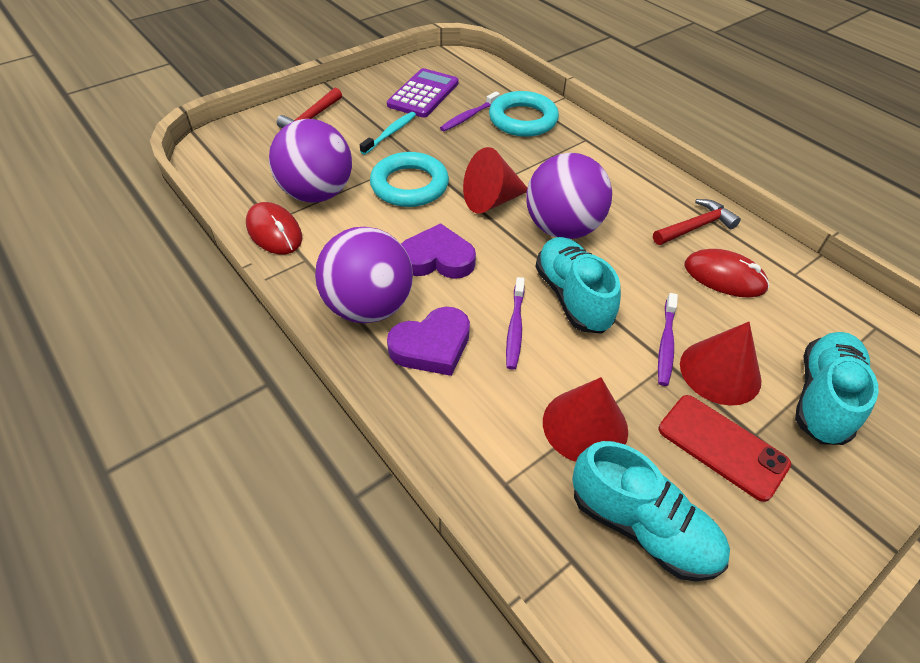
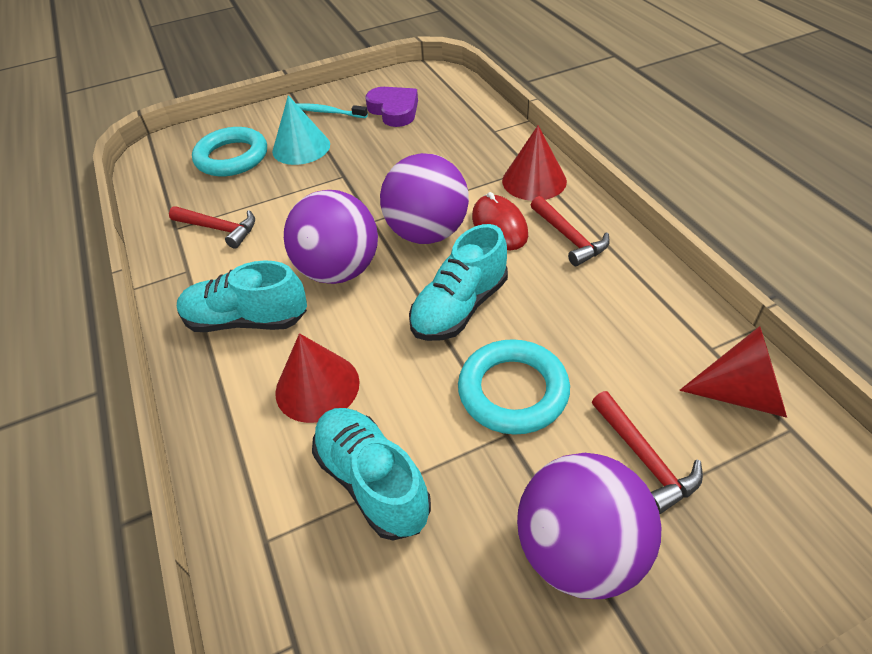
purple calculator: [387,68,459,118] = 1 -> none = 0
purple heart: [387,307,470,376] [401,223,476,279] = 2 -> [365,87,418,127] = 1
purple toothbrush: [440,91,500,131] [506,277,525,370] [658,293,678,386] = 3 -> none = 0
red hammer: [277,88,342,128] [653,199,741,245] = 2 -> [169,206,255,249] [531,196,610,266] [592,391,703,514] = 3
red mouse: [246,202,302,255] [684,249,769,297] = 2 -> [472,192,528,250] = 1
red phone: [658,395,791,502] = 1 -> none = 0
turquoise cone: none = 0 -> [272,95,330,165] = 1

